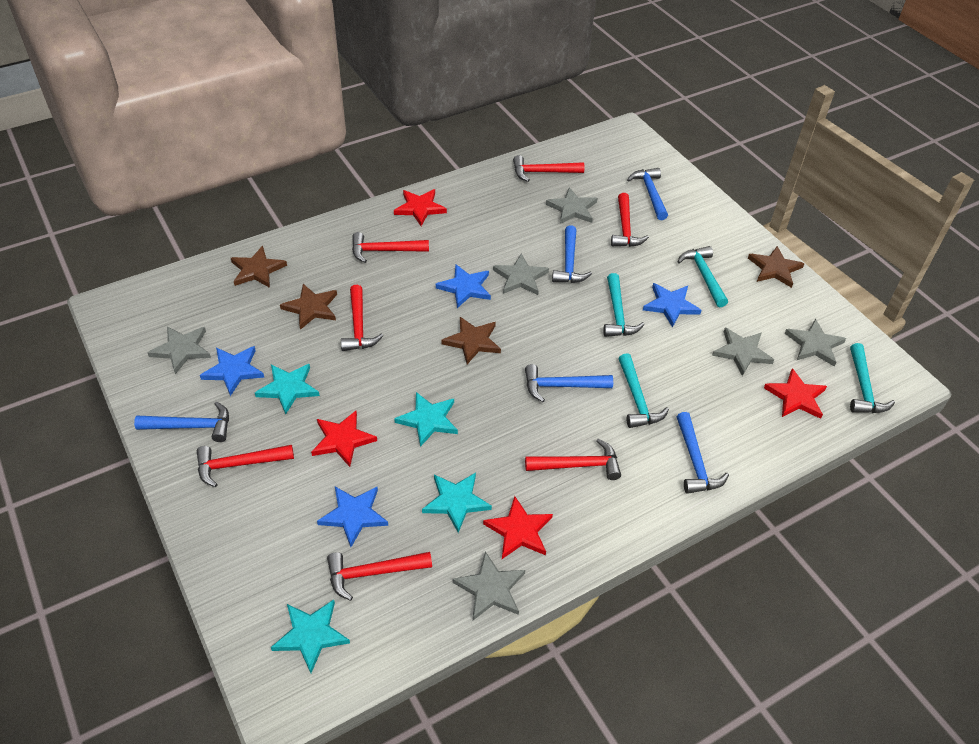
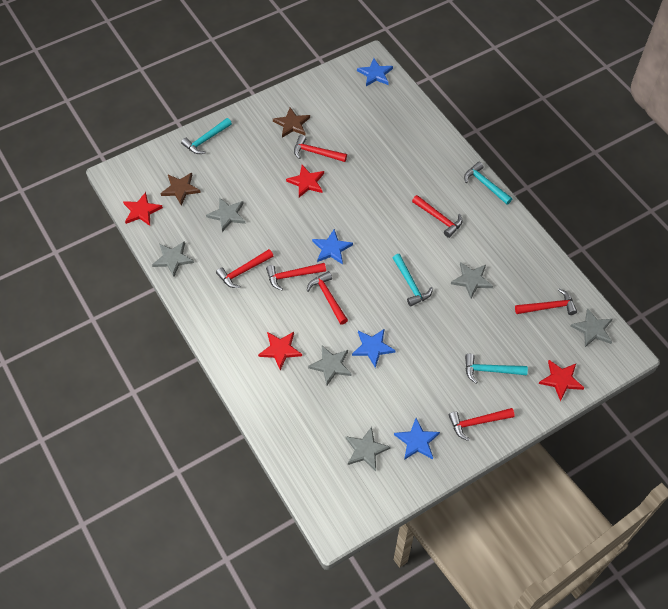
blue hammer: [134,402,229,442] [525,364,613,402] [552,225,592,283] [627,168,668,220] [676,412,729,494] = 5 -> none = 0
brown star: [231,246,287,288] [280,284,337,330] [442,317,501,364] [748,246,805,288] = 4 -> [160,173,201,205] [273,107,310,138] = 2
turquoise star: [255,364,320,415] [271,600,350,673] [394,392,458,447] [422,473,492,533] = 4 -> none = 0

